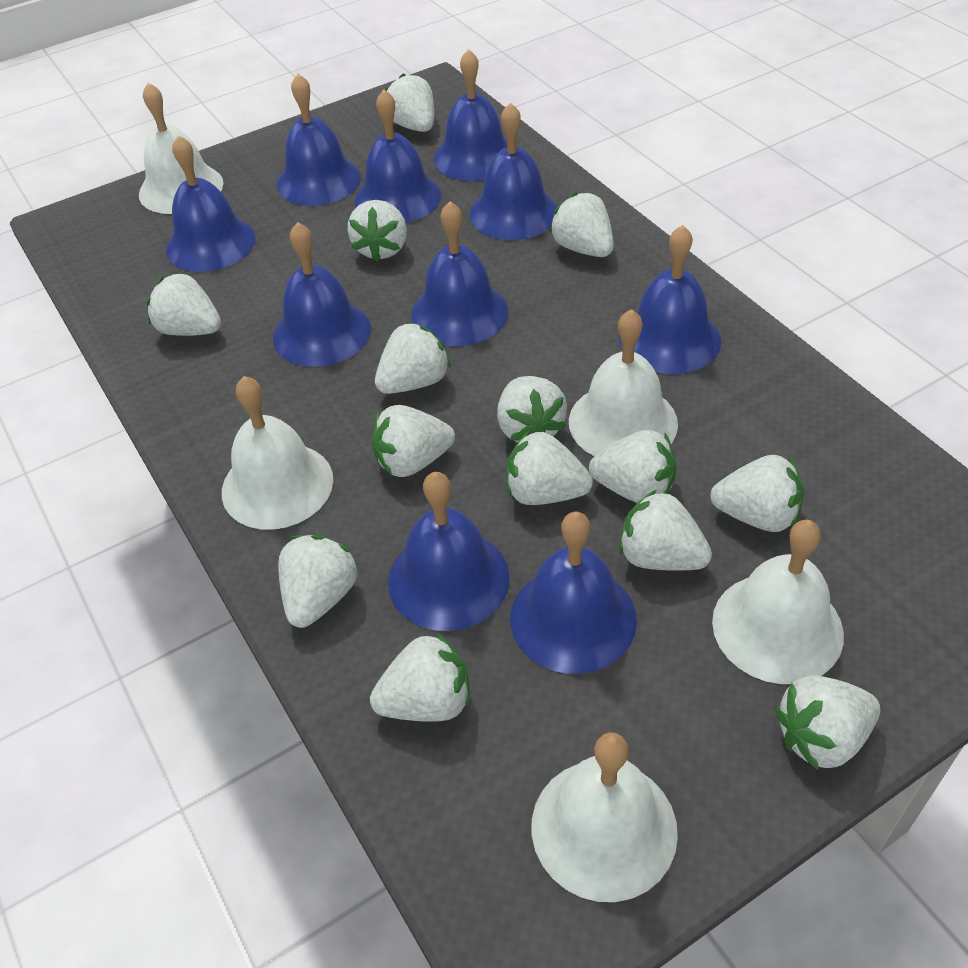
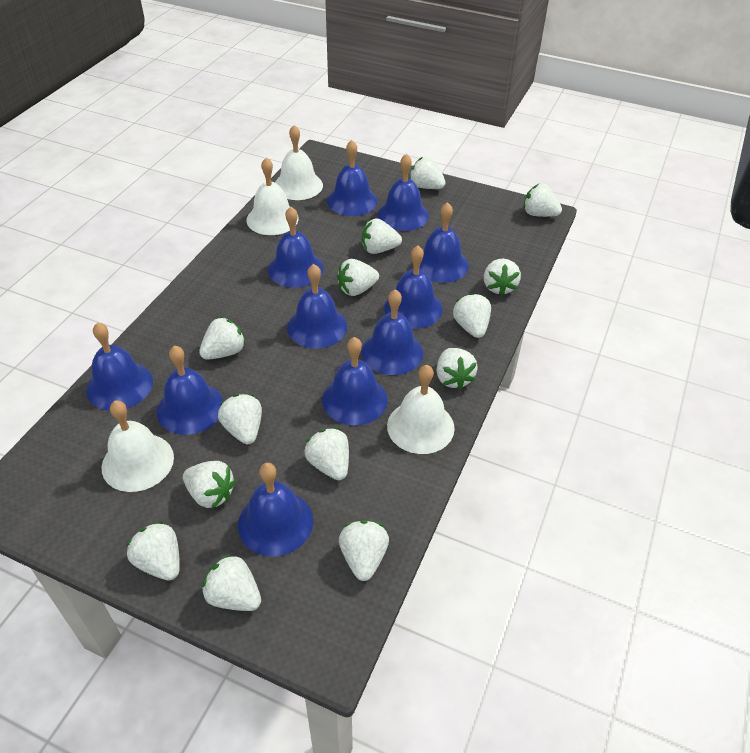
blue bell: [166,135,255,272] [273,222,371,367] [277,74,361,206] [355,89,441,223] [388,472,510,631] [411,201,508,346] [434,49,507,181] [470,103,557,240] [510,512,637,674] [619,225,721,374] = 10 -> [86,322,153,411] [157,345,224,435] [238,463,313,557] [268,207,324,288] [287,264,347,349] [322,337,388,425] [327,140,377,216] [362,289,423,375] [378,154,429,231] [384,246,443,329] [419,202,469,283] = 11
white bell: [139,83,223,214] [222,376,333,530] [532,732,678,902] [569,309,678,456] [712,520,844,684] = 5 -> [102,400,174,492] [246,158,299,235] [275,125,323,200] [387,365,455,454] = 4

